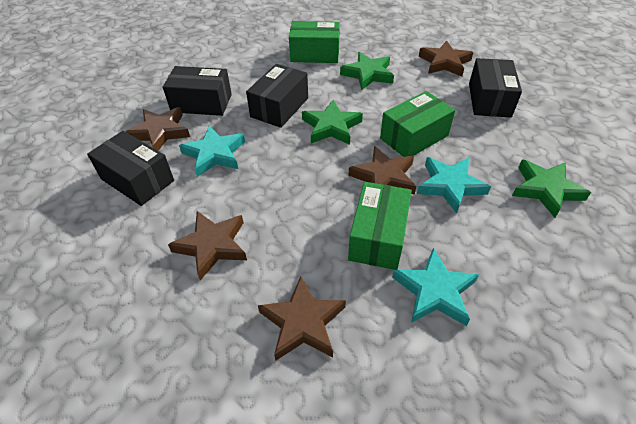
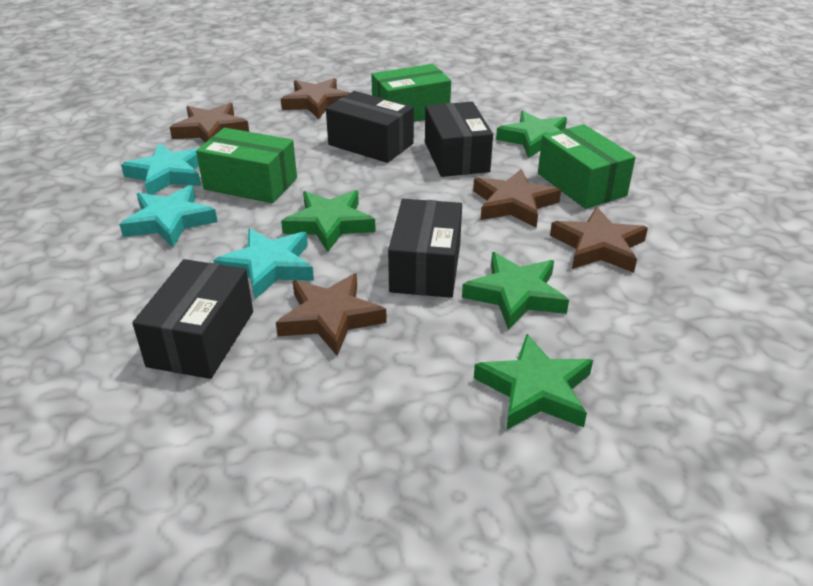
green star: [302,100,363,145] [340,52,394,90] [512,160,591,218] = 3 -> [281,190,376,252] [462,252,569,330] [474,334,593,430] [496,111,567,158] = 4

